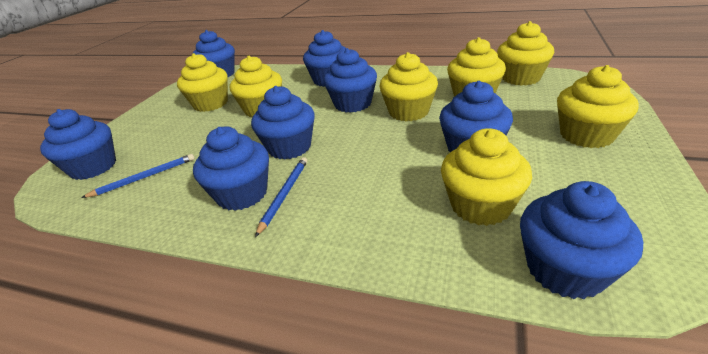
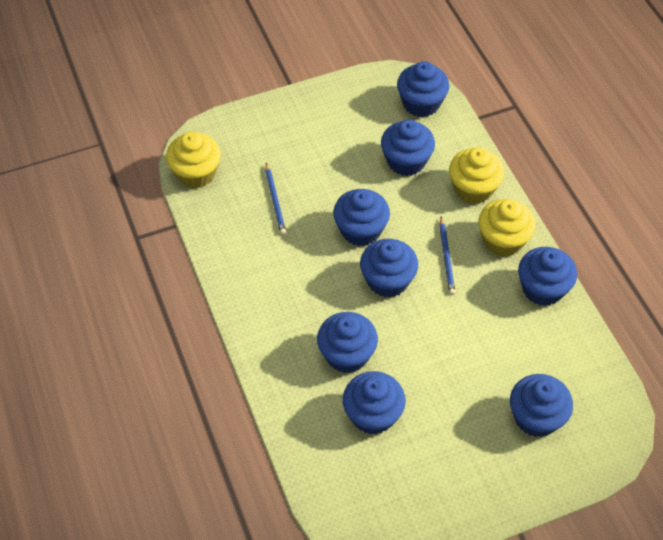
yellow cupcake: [177,53,228,112] [230,56,282,117] [379,52,438,121] [441,128,532,226] [447,37,506,97] [497,21,554,86] [557,65,639,148] = 7 -> [166,132,221,189] [449,147,504,204] [478,199,536,257] = 3

